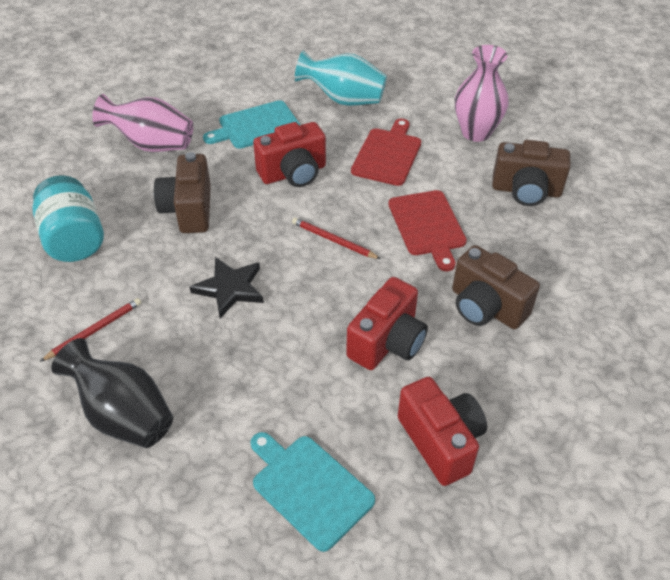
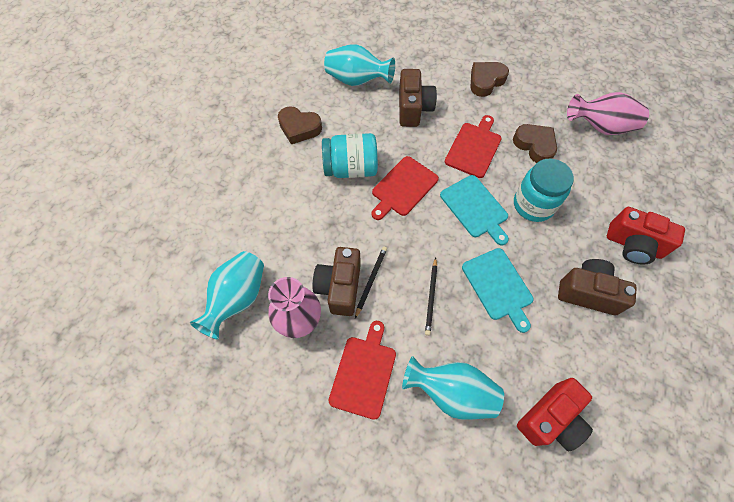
black pencil: none = 0 -> [355,247,387,318] [425,258,437,336] = 2
black star: [190,257,264,318] = 1 -> none = 0
black vase: [51,338,173,448] = 1 -> none = 0
brown heart: none = 0 -> [278,106,322,144] [470,62,509,97] [513,124,557,163] = 3
red camera: [253,122,326,187] [346,277,428,370] [398,377,487,486] = 3 -> [517,378,593,451] [607,207,685,265] = 2
red cutting board: [351,119,421,186] [388,190,467,271] = 2 -> [329,321,396,420] [371,156,439,220] [445,115,502,178] = 3
red pencil: [40,298,141,362] [292,218,381,259] = 2 -> none = 0
turquoise jar: [32,175,104,262] = 1 -> [322,133,378,178] [514,158,574,222] = 2
turquoise vase: [295,50,387,106] = 1 -> [190,251,264,339] [324,44,395,86] [402,356,504,420] = 3

